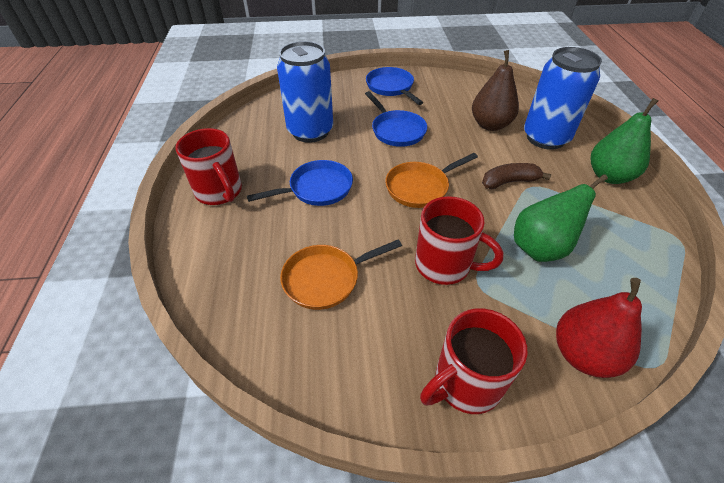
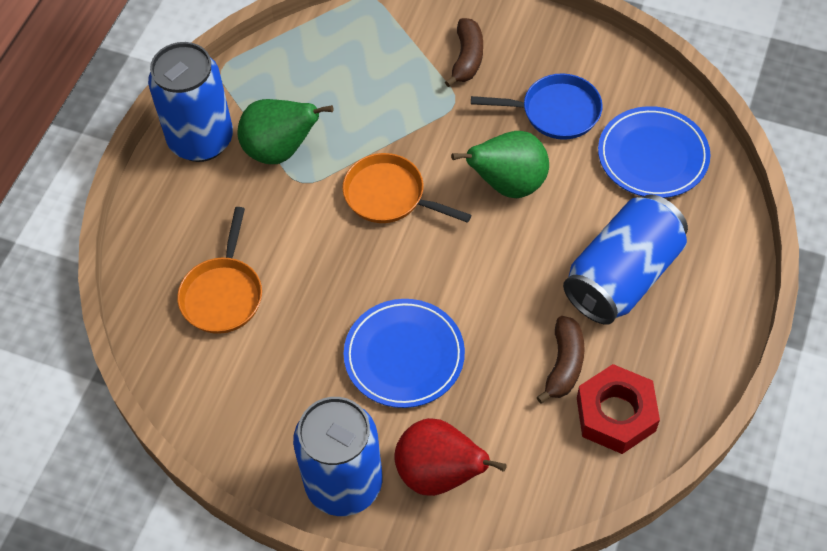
blue can: [277,41,333,143] [524,47,602,150] = 2 -> [148,42,233,162] [293,397,382,516] [563,194,688,325] = 3
blue pan: [247,160,353,206] [365,91,427,147] [366,67,424,105] = 3 -> [471,73,603,140] = 1
blue plate: none = 0 -> [344,299,465,408] [598,106,710,198] = 2
brown banana: [482,163,551,189] = 1 -> [445,18,483,87] [537,316,585,404] = 2
brown pear: [472,50,519,131] = 1 -> none = 0
red mug: [176,128,242,205] [415,196,504,285] [420,308,527,414] = 3 -> none = 0
red nut: none = 0 -> [577,364,660,454] = 1

